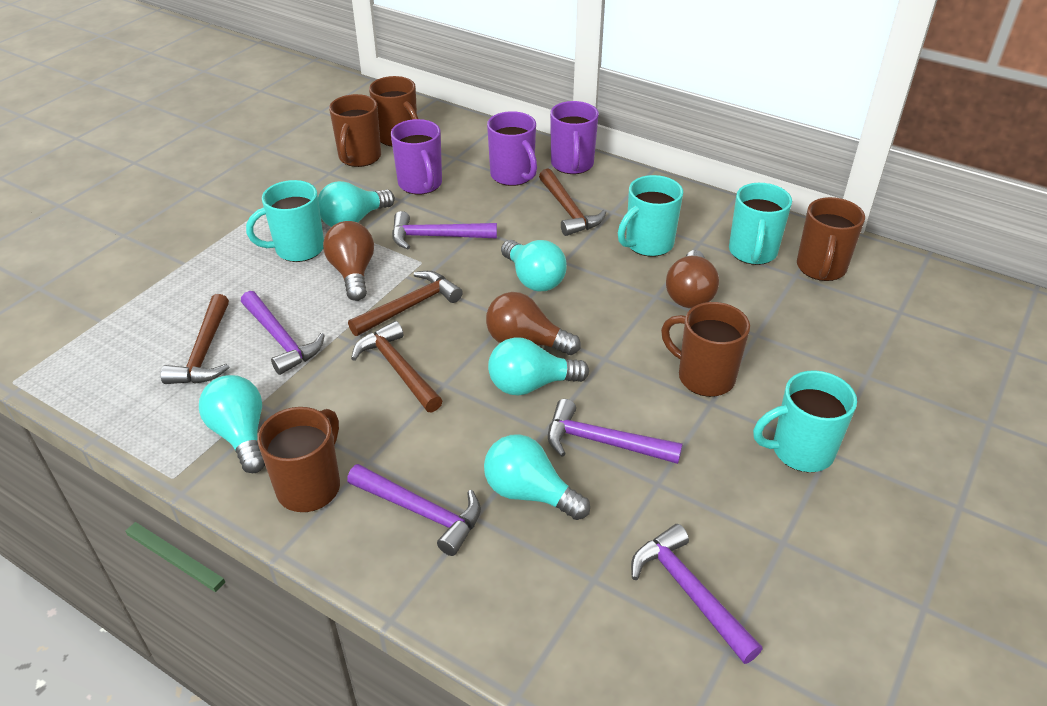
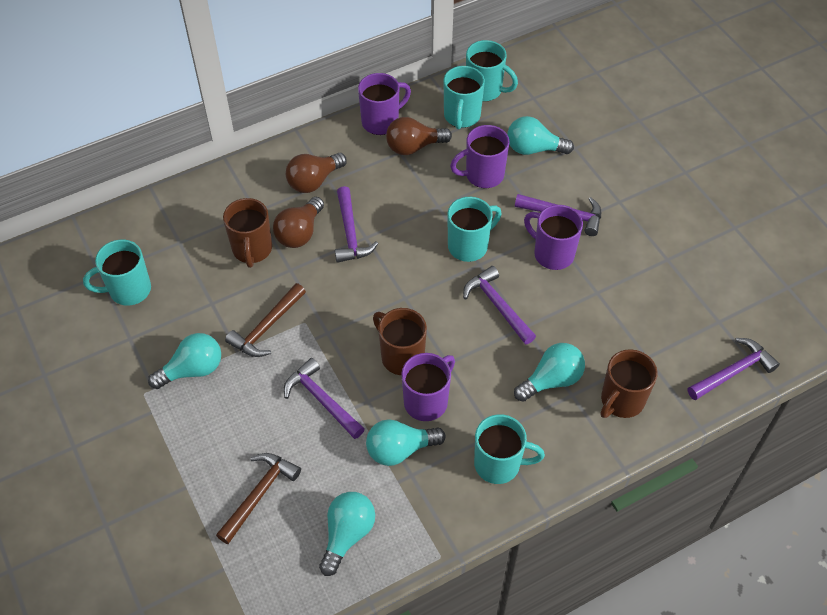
brown hammer: [161,294,229,384] [348,271,463,336] [351,321,443,412] [539,169,606,236] = 4 -> [216,453,301,544] [225,283,306,357] = 2
brown mug: [257,407,340,512] [329,94,381,167] [369,76,418,146] [661,302,750,397] [797,197,865,281] = 5 -> [223,198,272,268] [373,308,427,375] [601,349,658,418] = 3
purple mug: [391,119,442,194] [487,111,537,186] [550,101,599,174] = 3 -> [358,73,411,135] [401,353,455,421] [450,125,509,188] [524,205,583,270] = 4
turquoise mug: [246,180,324,262] [618,175,683,257] [729,183,792,265] [753,370,857,472] = 4 -> [83,240,151,306] [444,66,485,129] [447,197,502,262] [466,40,518,102] [474,414,545,484] = 5

